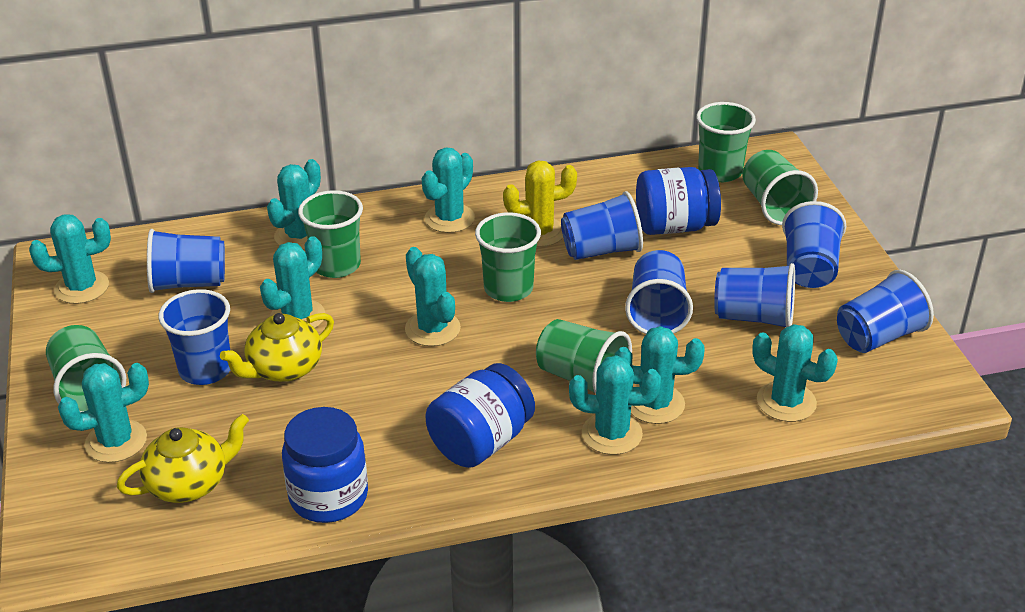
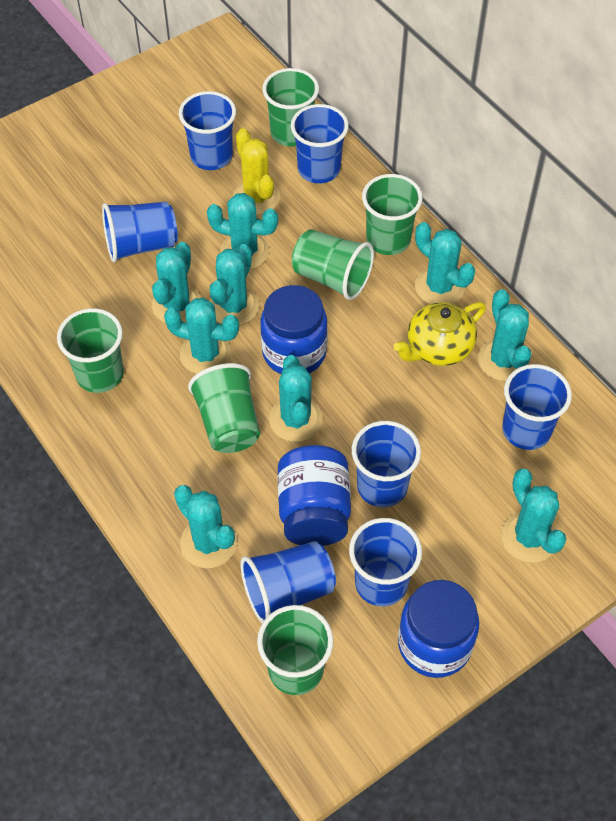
yellow teapot: [117,414,249,503] [220,313,334,382] = 2 -> [394,302,486,366] = 1

